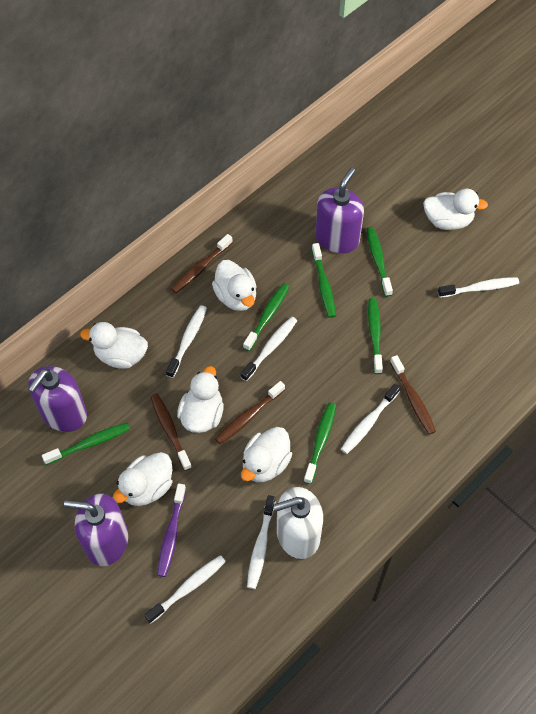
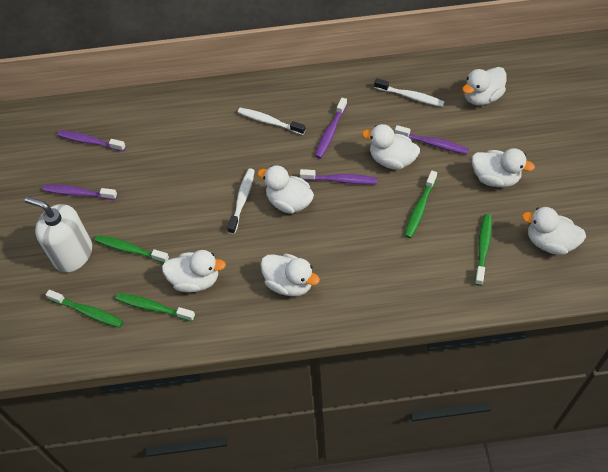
brown toothbrush: [150,393,192,471] [171,234,233,293] [215,381,285,444] [390,355,436,435] = 4 -> none = 0
green toothbrush: [42,423,130,465] [243,283,289,351] [304,403,336,484] [312,243,336,318] [366,227,393,297] [368,298,383,374] = 6 -> [46,290,123,328] [95,235,169,263] [115,293,195,322] [404,171,437,238] [475,214,492,286] = 5
purple soap dispenser: [28,366,87,432] [64,494,128,566] [315,168,364,253] = 3 -> none = 0
purple toothbrush: [157,483,186,577] = 1 -> [42,185,117,200] [57,130,126,152] [300,169,378,184] [315,98,347,158] [395,125,469,154] = 5
white duck: [80,322,148,369] [113,452,173,506] [177,366,224,433] [212,260,257,311] [241,427,292,482] [423,188,488,230] = 6 -> [162,250,226,293] [257,166,314,214] [260,254,320,296] [362,124,420,170] [462,67,506,106] [472,148,535,187] [522,207,586,255] = 7
white toothbrush: [144,555,226,624] [166,305,207,378] [241,317,297,381] [247,495,276,589] [341,383,400,454] [438,277,519,298] = 6 -> [227,168,255,234] [238,108,305,135] [374,78,444,107] = 3

